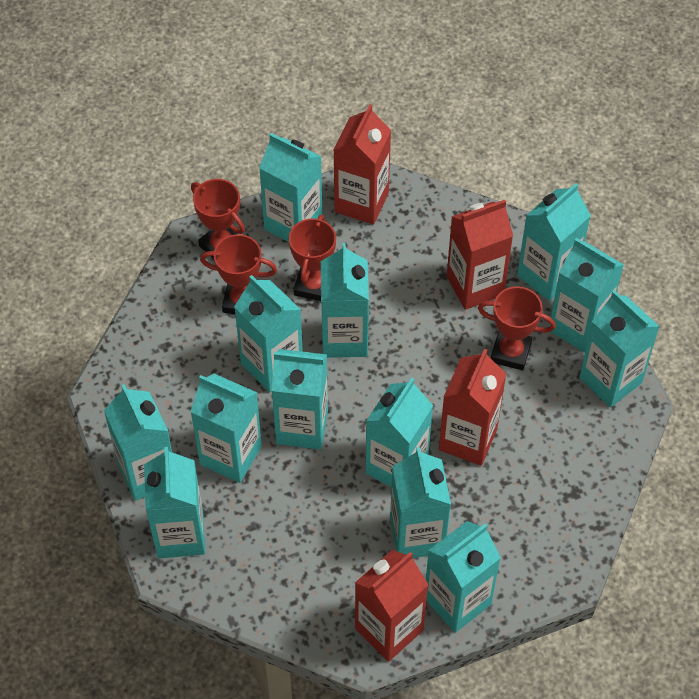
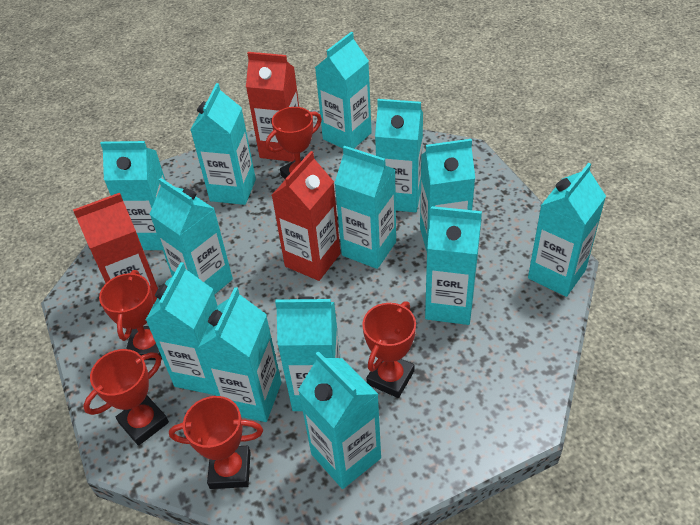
red carton: [333,104,391,225] [355,550,428,662] [439,349,506,466] [447,200,513,310] = 4 -> [73,193,158,304] [246,52,299,162] [272,151,340,281] = 3
red trophy: [191,179,245,259] [200,234,277,314] [289,215,336,301] [478,286,556,370] = 4 -> [83,349,169,446] [99,270,162,360] [169,396,263,489] [265,107,322,179] [362,301,416,398] = 5

